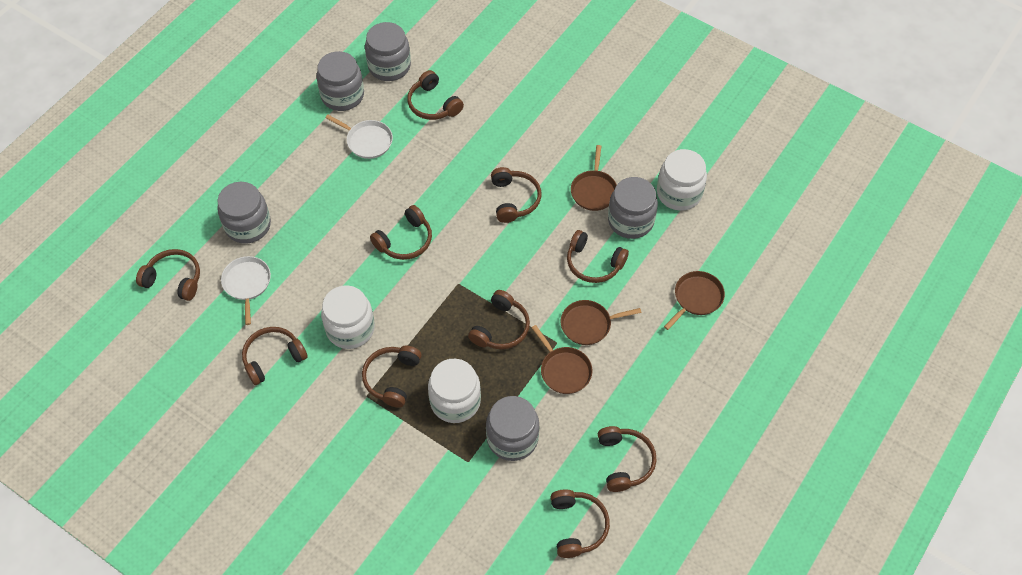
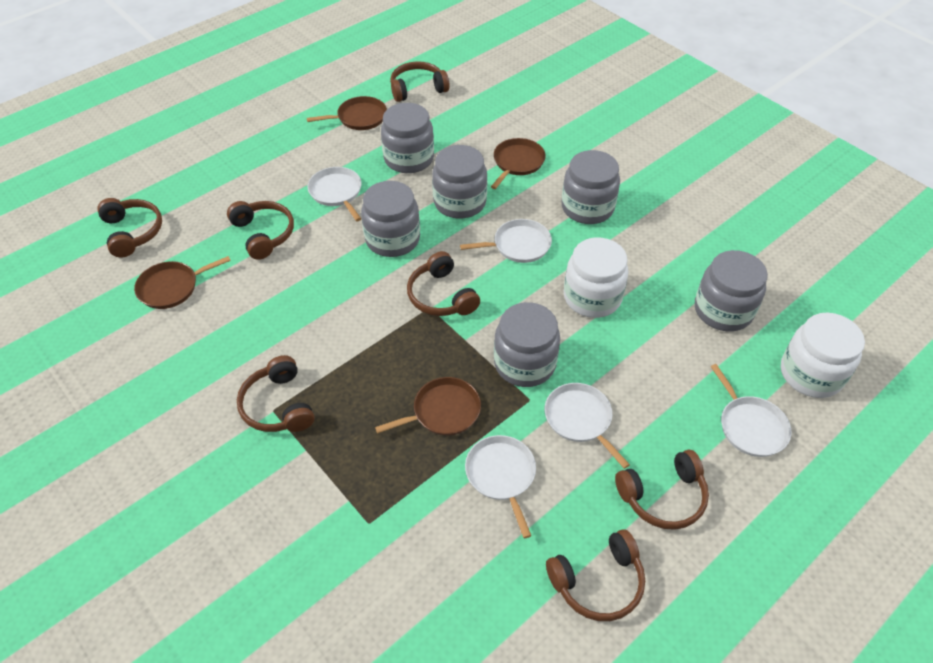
brown headphones: [136,249,200,301] [242,327,308,385] [362,346,422,408] [370,205,432,260] [407,70,464,120] [468,290,530,349] [491,167,541,223] [551,489,610,558] [567,230,629,283] [598,426,657,492] = 10 -> [97,198,162,258] [227,201,294,260] [237,355,314,432] [390,61,450,102] [407,251,480,316] [546,529,645,621] [615,450,709,530] = 7
grey jar: [217,182,271,244] [316,51,364,111] [365,22,411,81] [486,396,540,461] [608,177,658,239] = 5 -> [361,181,420,257] [381,103,434,173] [432,145,487,219] [494,302,560,387] [561,150,620,224] [695,250,768,332] = 6
white jar: [321,285,375,349] [428,359,481,423] [657,149,707,211] = 3 -> [564,237,628,318] [781,313,865,398] = 2
white pan: [221,256,271,325] [325,115,393,159] = 2 -> [307,167,361,221] [460,219,552,263] [465,435,536,538] [545,383,630,469] [710,364,791,457] = 5

